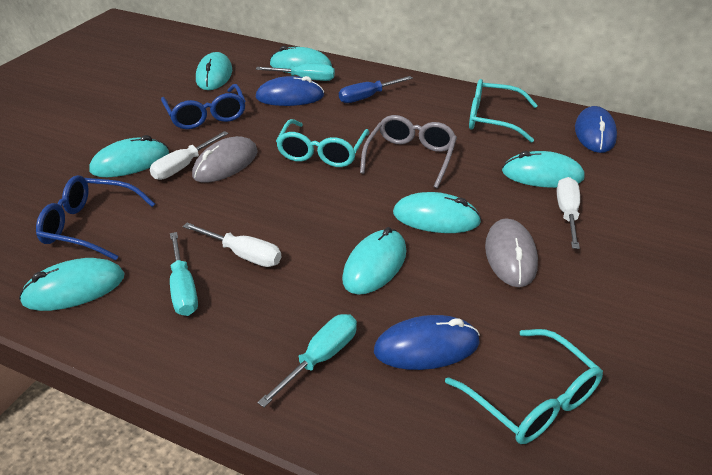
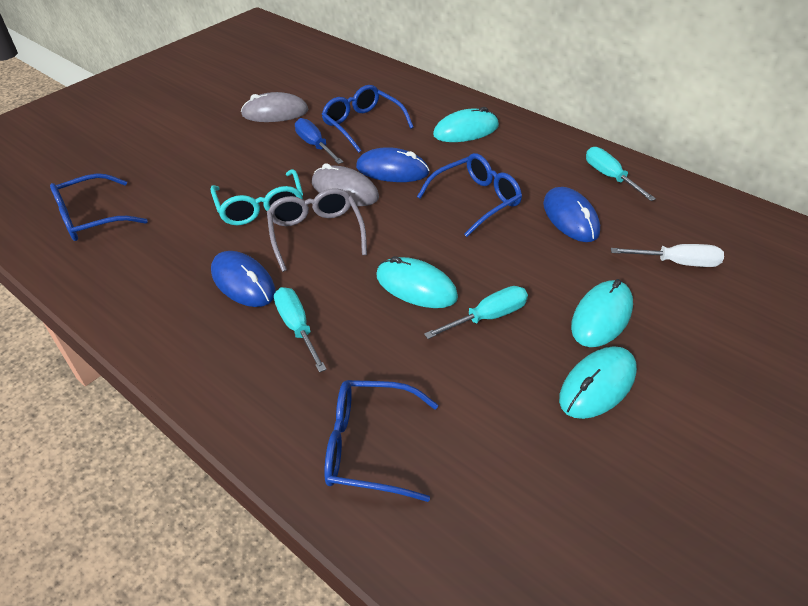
blue glasses: [36,175,155,260] [161,84,246,129] = 2 -> [50,173,148,241] [321,85,414,153] [324,380,438,502] [417,153,522,237] = 4
turquoise glasses: [276,119,369,167] [445,329,603,444] [469,79,538,143] = 3 -> [210,169,303,225] = 1
turquoise mouse: [19,258,124,311] [90,135,169,177] [196,52,232,90] [270,46,332,73] [342,227,406,295] [393,192,481,233] [502,151,585,188] = 7 -> [376,256,458,308] [433,107,499,142] [559,346,637,419] [571,279,633,347] = 4
white screwdriver: [150,131,228,180] [183,223,281,267] [557,177,580,249] = 3 -> [611,244,724,267] = 1

